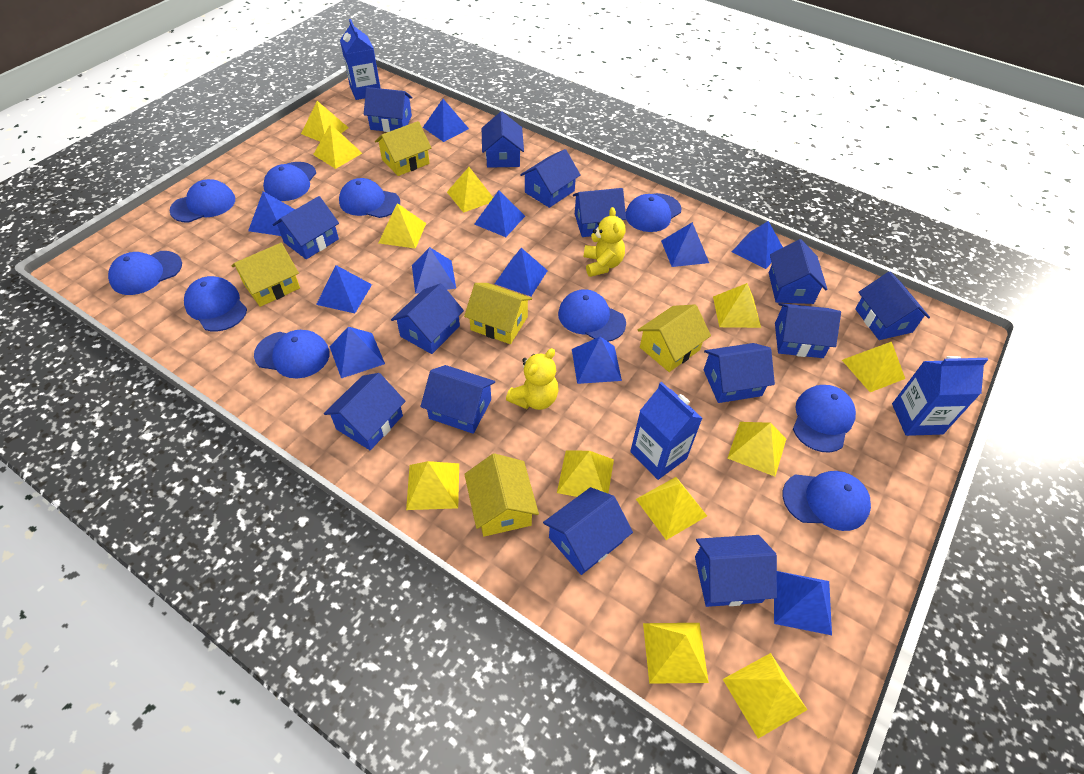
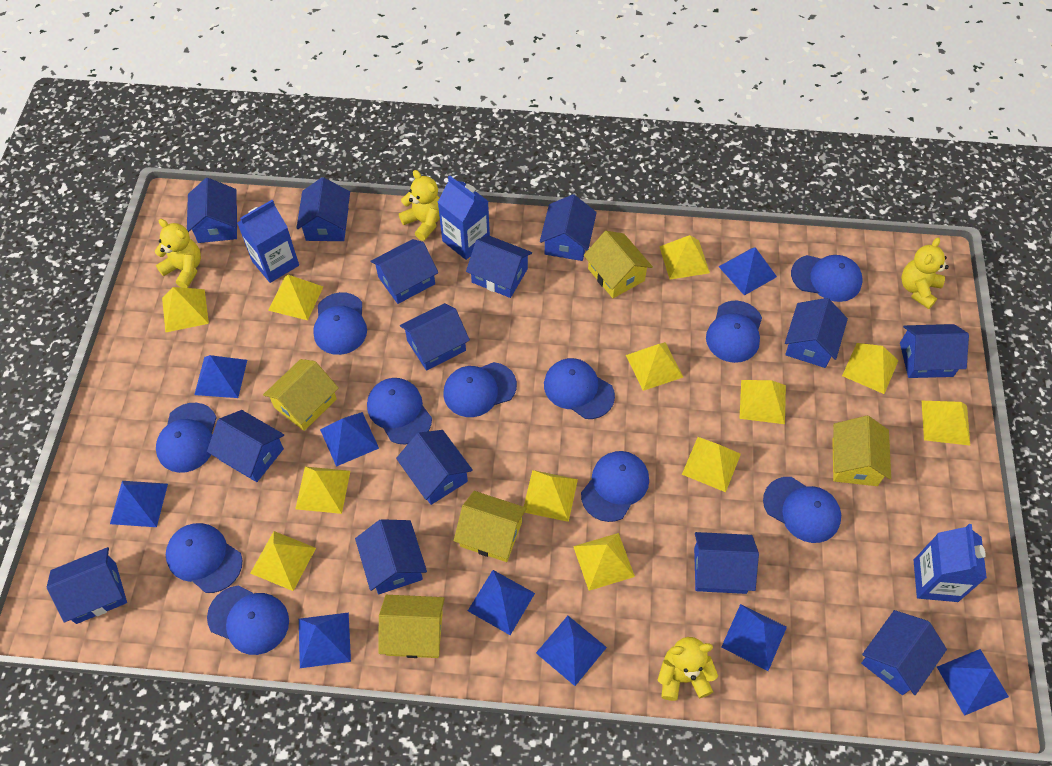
blue cap: [108,251,182,295] [170,179,235,222] [184,276,247,331] [254,330,330,378] [263,162,316,201] [339,178,400,218] [558,289,626,342] [626,193,681,232] [783,471,871,531] [793,385,856,453] = 10 -> [156,403,217,473] [166,523,242,593] [207,585,289,655] [313,292,367,355] [367,378,432,445] [443,362,517,417] [544,358,615,419] [581,451,649,522] [706,300,762,363] [763,477,841,543] [791,255,863,302] = 11
blue pyramid: [248,191,295,236] [316,265,372,313] [330,327,385,378] [412,247,456,294] [423,99,469,142] [474,191,525,237] [495,248,548,296] [572,337,622,384] [661,222,709,267] [732,221,783,269] [774,571,832,635] = 11 -> [110,481,168,527] [194,355,247,398] [299,612,351,668] [320,412,379,467] [468,570,535,635] [536,616,607,686] [718,247,777,296] [721,604,787,671] [937,649,1009,716] = 9
yellow teddy bear: [506,348,559,410] [584,207,626,277] = 2 -> [155,219,201,288] [399,170,440,241] [658,637,718,701] [901,238,949,309] = 4

